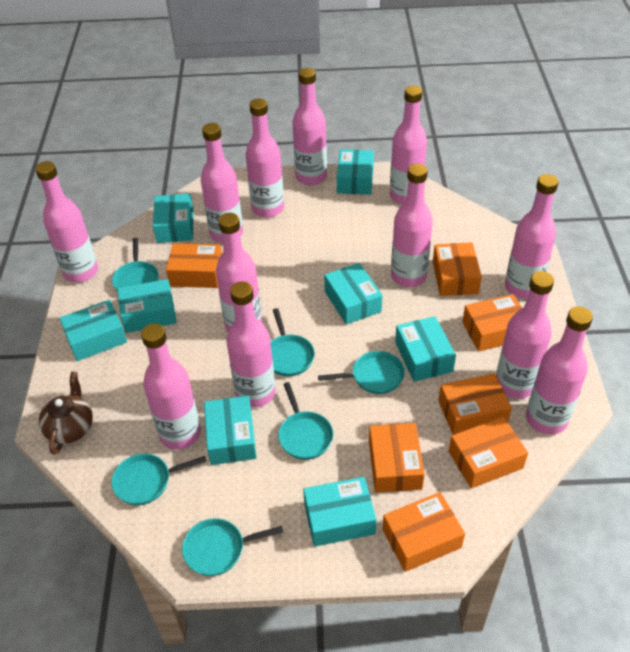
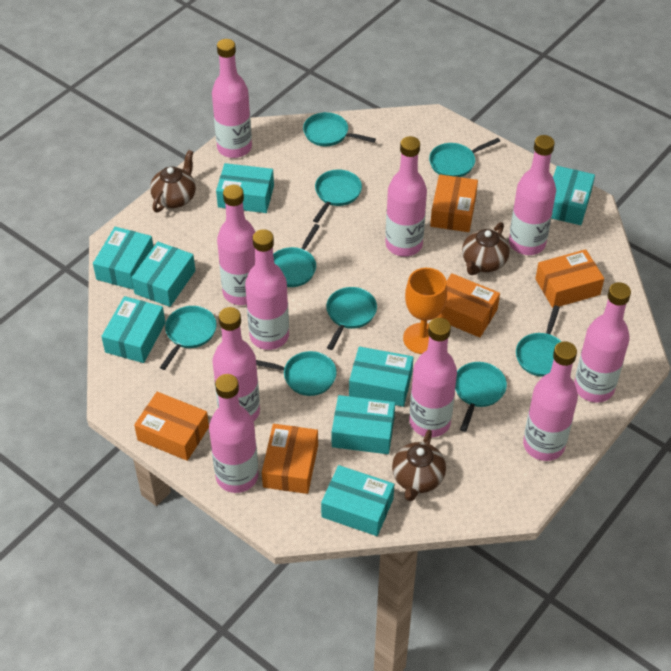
brown teapot: [39,371,93,455] = 1 -> [150,150,196,212] [392,430,446,501] [462,222,510,275] = 3
orange box: [166,243,222,288] [369,423,425,493] [382,492,465,572] [433,242,482,296] [438,373,512,435] [449,417,528,488] [462,294,522,351] = 7 -> [134,392,209,461] [262,424,318,494] [430,175,478,232] [436,274,500,338] [535,249,604,308] = 5
orange goblet: none = 0 -> [403,268,447,354] = 1
pink bottle: [35,161,98,283] [141,324,201,450] [201,123,243,243] [216,213,262,332] [227,281,276,408] [246,98,284,218] [292,68,327,186] [390,86,427,204] [391,164,433,287] [496,271,554,399] [505,174,558,299] [526,306,593,435] = 12 -> [209,374,258,493] [212,39,252,158] [212,307,260,421] [217,185,255,305] [245,229,289,350] [385,136,427,257] [409,318,457,437] [509,135,556,255] [523,341,578,461] [574,282,631,403] = 10
turquoise pan: [111,454,207,505] [112,238,159,291] [182,518,283,576] [271,308,315,376] [278,382,333,460] [318,351,405,394] = 6 -> [160,306,217,370] [256,351,337,396] [273,224,320,287] [303,112,376,146] [313,170,362,223] [326,287,377,350] [429,138,500,177] [455,362,507,432] [516,305,562,377] = 9

